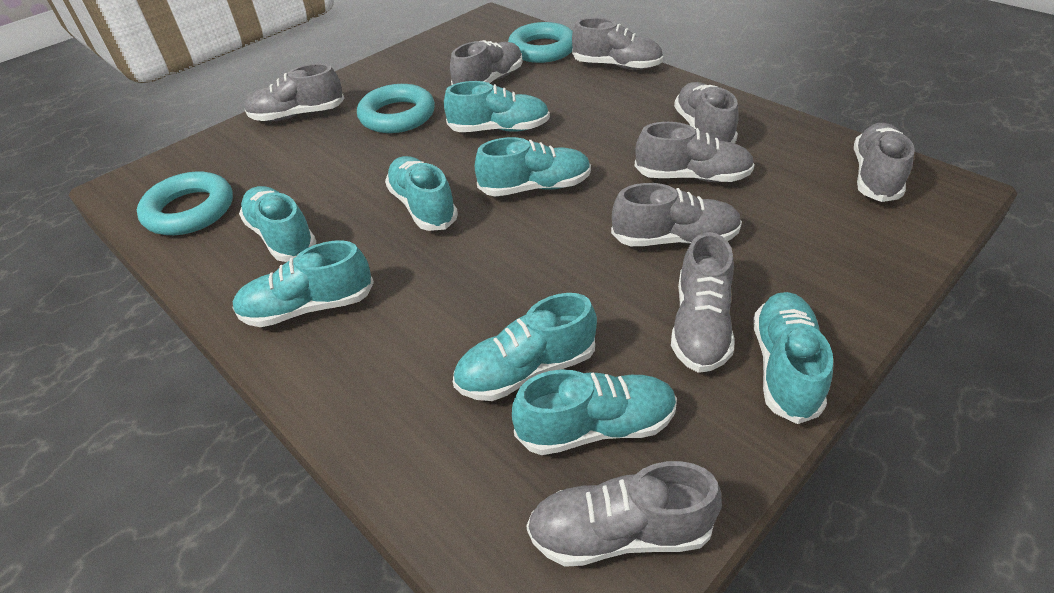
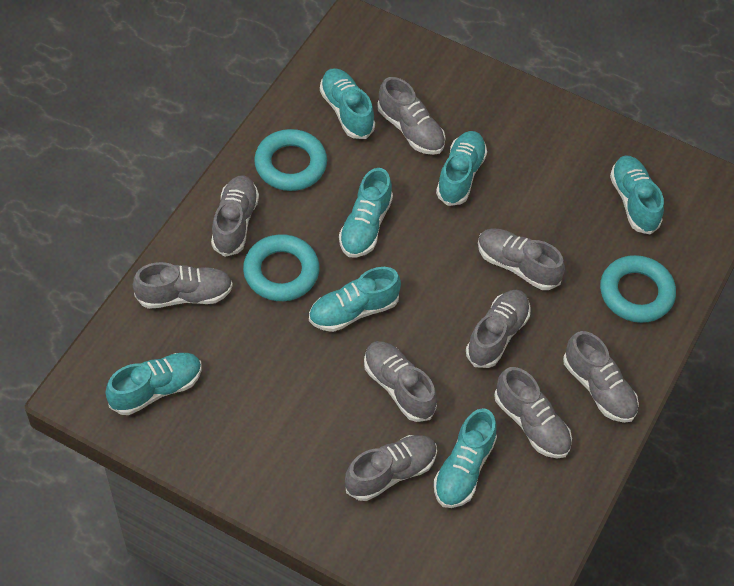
turquoise shoe: [232,240,374,327] [239,186,316,262] [385,156,458,231] [444,81,550,132] [453,293,597,401] [475,137,591,197] [512,369,677,455] [753,292,833,424] = 8 -> [105,353,202,415] [309,267,401,332] [320,68,375,139] [339,168,393,258] [434,408,497,508] [436,131,487,206] [610,156,664,235] = 7

